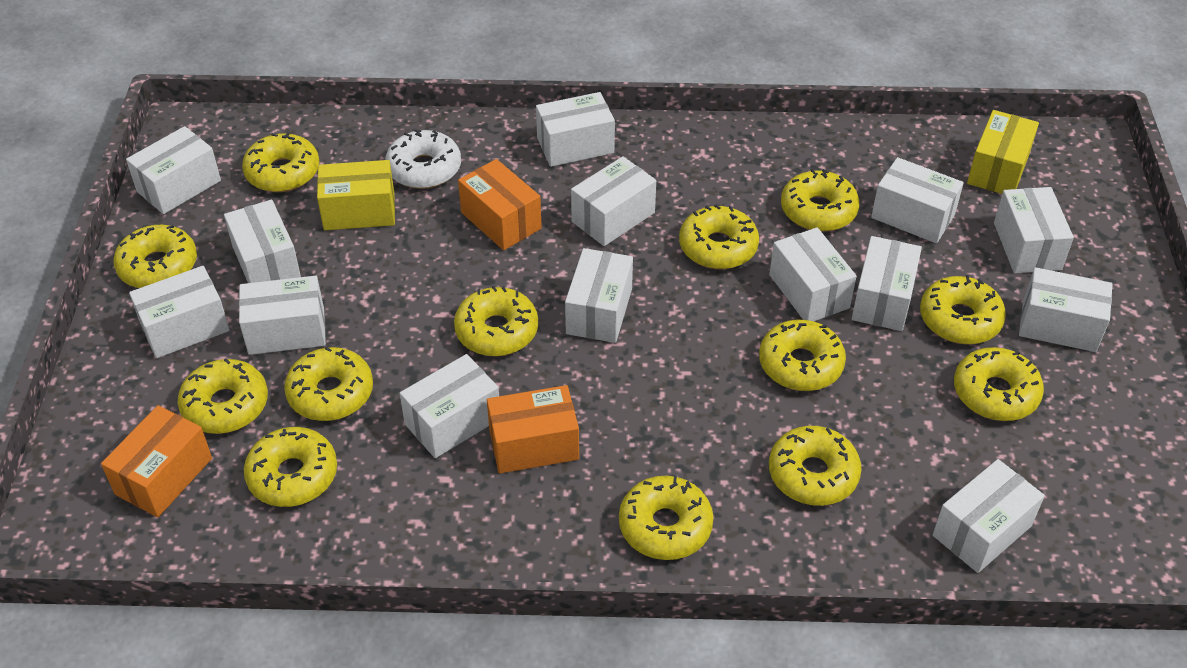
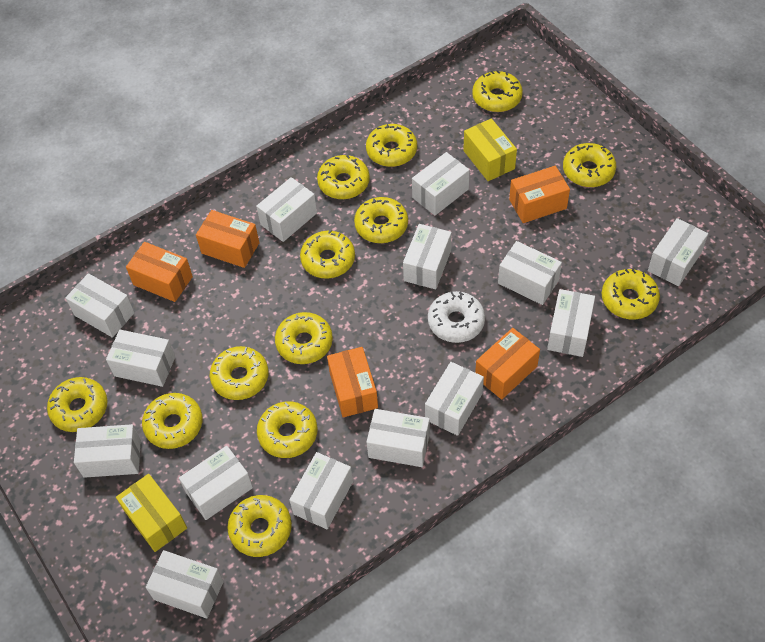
orange box: [101,405,212,517] [458,159,542,250] [487,385,579,473] = 3 -> [126,242,193,302] [196,210,259,268] [327,347,378,417] [475,328,540,400] [509,166,570,223] = 5

